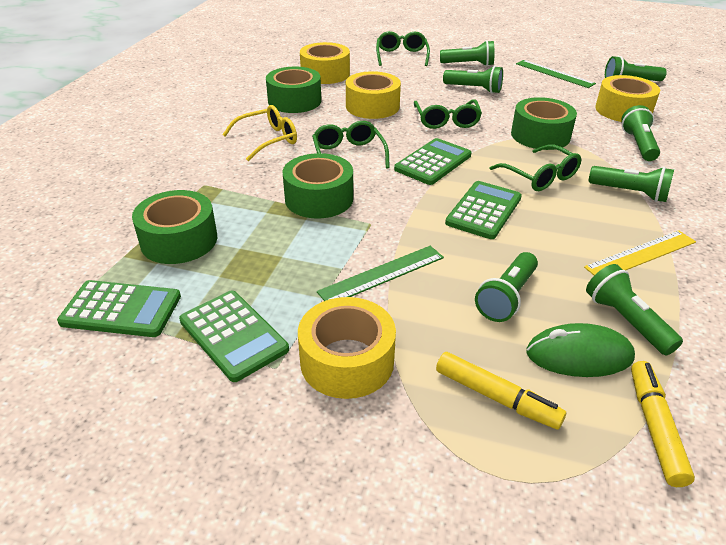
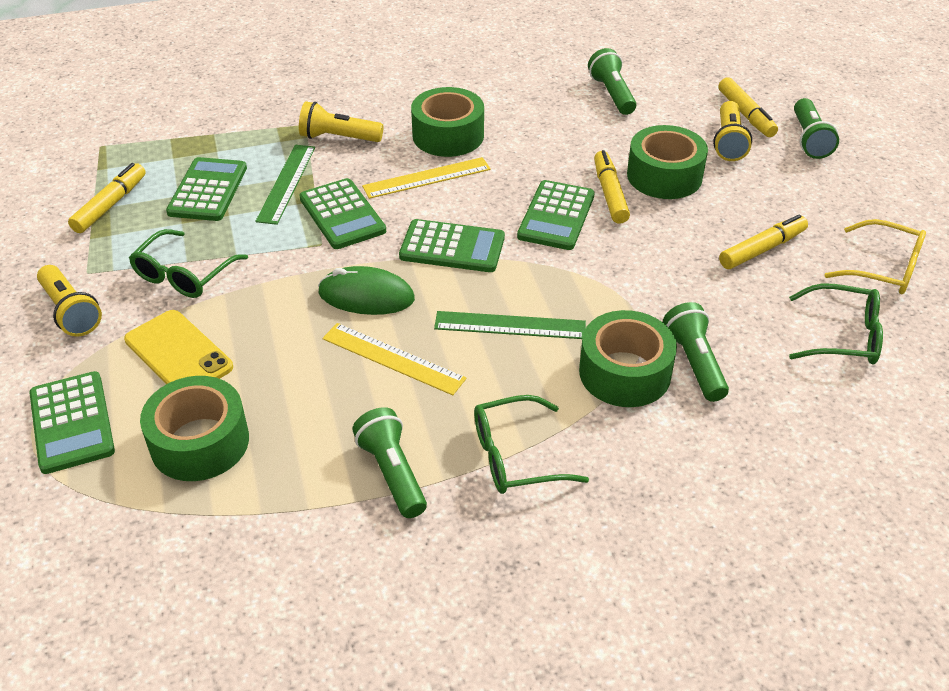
green calculator: [57,280,181,337] [179,291,289,382] [394,138,472,185] [445,181,522,239] = 4 -> [29,371,115,474] [166,157,247,221] [299,178,386,249] [399,219,505,272] [517,180,595,250] = 5
green flashlight: [440,40,494,66] [443,66,503,94] [475,252,538,322] [586,264,683,355] [589,166,674,202] [605,56,667,81] [621,105,660,161] = 7 -> [352,407,427,518] [588,48,636,115] [663,302,729,402] [794,98,839,159] = 4
green glasses: [312,121,390,169] [376,31,430,66] [414,99,482,129] [489,144,581,191] = 4 -> [129,229,248,298] [474,395,589,494] [789,284,883,364] = 3
yellow flashlight: none = 0 -> [37,265,102,337] [299,101,383,142] [713,101,752,161] = 3
yellow marker: [436,352,566,430] [631,361,695,487] = 2 -> [68,163,146,233] [594,150,630,224] [718,77,778,137] [719,214,808,269] = 4
yellow phone: none = 0 -> [124,310,233,384] = 1
yellow ruler: [584,230,696,275] = 1 -> [323,323,467,395] [362,157,491,199] = 2
yellow tape: [298,297,396,399] [300,42,350,84] [346,71,401,119] [595,75,660,122] = 4 -> none = 0

